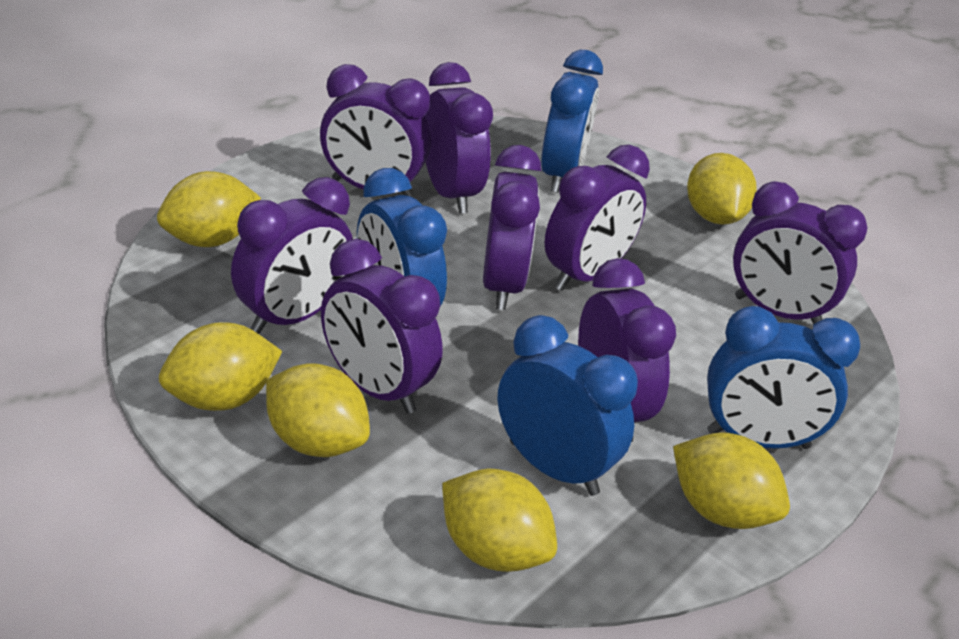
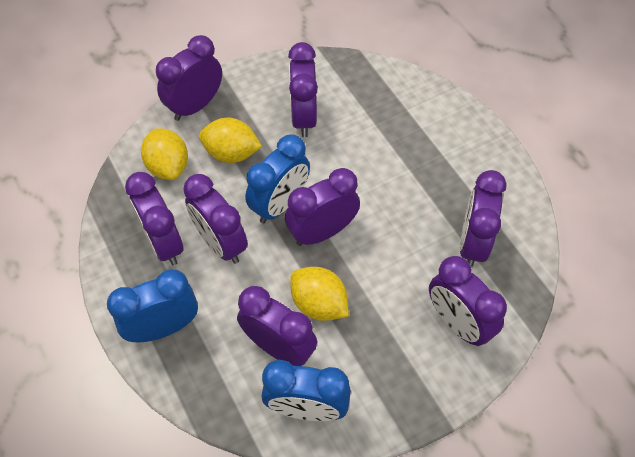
blue clock: [357,168,447,305] [497,315,638,496] [541,50,603,193] [707,306,860,449] = 4 -> [107,269,198,342] [245,135,310,223] [261,360,351,421] = 3
yellow lemon: [157,171,261,247] [159,322,282,411] [266,363,370,457] [442,468,557,572] [673,432,790,529] [687,153,757,225] = 6 -> [141,129,188,180] [199,118,262,163] [290,267,349,321] = 3

